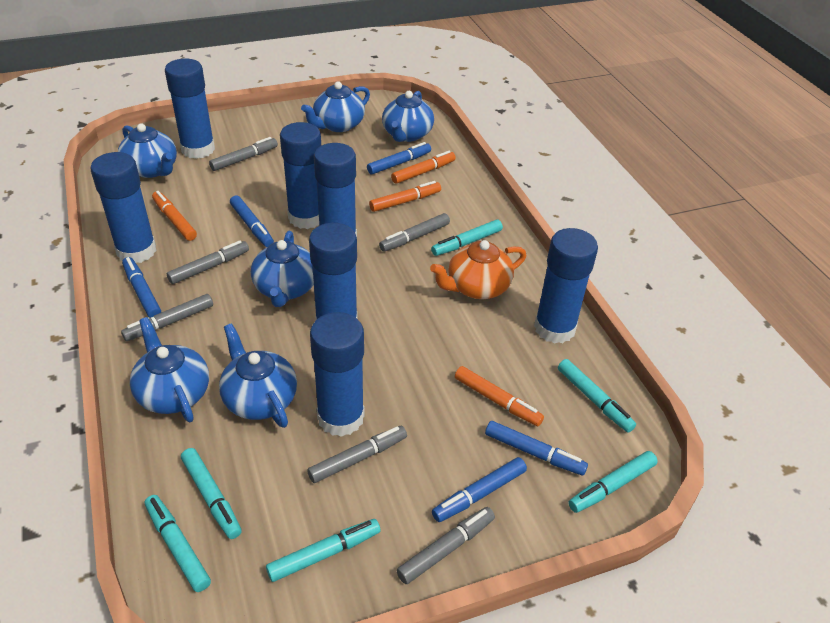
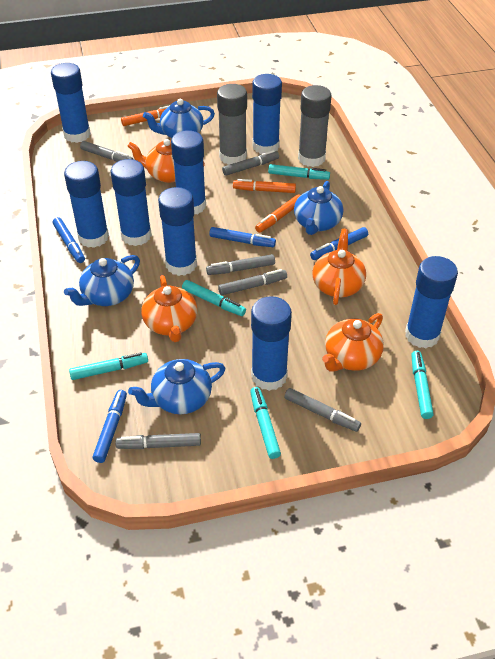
blue glue stick: [90,152,156,263] [165,59,215,159] [280,122,321,229] [309,223,358,320] [310,312,364,437] [314,143,357,237] [534,228,598,344] = 7 -> [51,63,91,143] [64,161,109,248] [111,159,152,246] [158,187,197,276] [171,130,206,215] [251,296,292,391] [252,74,282,154] [405,256,458,349] = 8
blue marker: [122,257,161,318] [230,195,274,247] [367,142,431,174] [432,457,527,522] [485,421,588,475] = 5 -> [53,217,85,263] [93,390,127,463] [209,227,276,247] [310,227,368,260] = 4
blue teapot: [118,124,177,178] [130,317,209,422] [219,323,297,428] [251,231,314,307] [301,81,370,132] [382,91,434,142] = 6 -> [64,255,140,306] [128,359,225,414] [143,99,215,138] [294,181,343,235] = 4
grey glue stick: none = 0 -> [217,84,247,165] [298,85,332,167] = 2
orange marker: [152,191,197,241] [369,181,441,212] [391,151,456,184] [455,366,544,426] = 4 -> [121,105,170,126] [233,179,296,193] [255,194,301,233] = 3
orange teapot: [430,240,526,299] = 1 -> [128,139,205,183] [141,275,197,342] [313,229,366,305] [322,313,384,372] = 4
turquoise marker: [145,495,211,592] [181,448,242,539] [266,519,381,582] [431,220,503,256] [558,359,636,432] [569,451,658,513] = 6 -> [69,352,148,380] [182,280,246,316] [250,387,281,459] [268,164,330,180] [411,351,434,419] = 5

